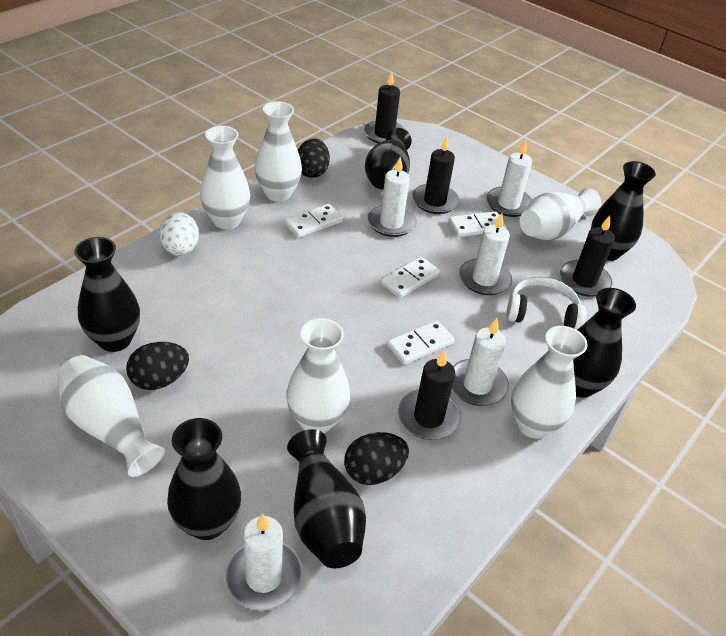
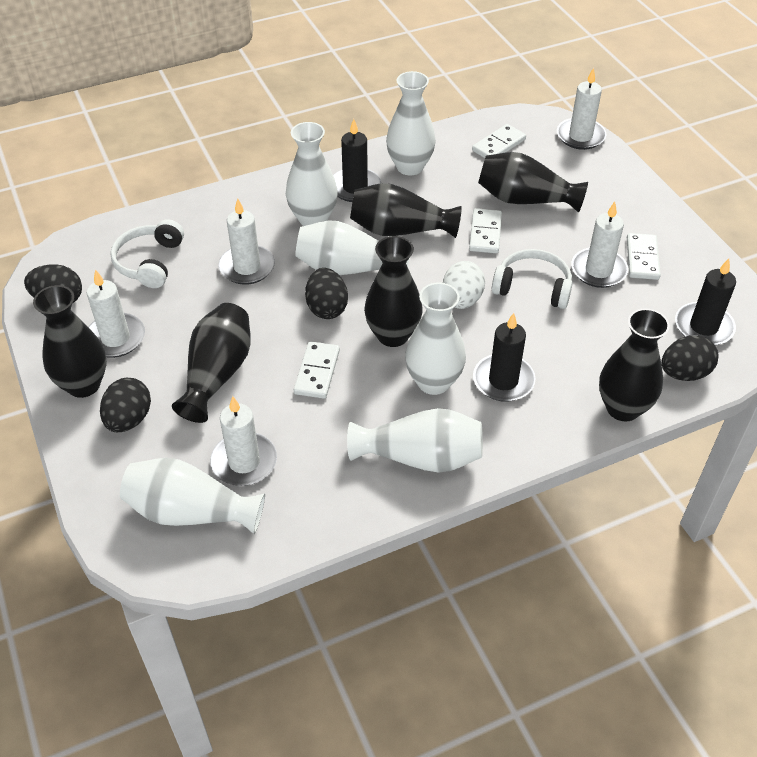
black candle: [364,72,406,143] [398,350,461,440] [412,136,459,214] [560,215,615,297] = 4 -> [333,119,381,202] [473,313,535,402] [675,258,736,345] = 3
black egg: [126,342,189,390] [298,139,330,178] [344,432,409,485] = 3 -> [24,264,82,304] [100,377,151,432] [305,268,348,319] [661,335,718,381] = 4
white headphones: [506,277,586,330] = 1 -> [110,219,184,288] [492,249,573,309] = 2

